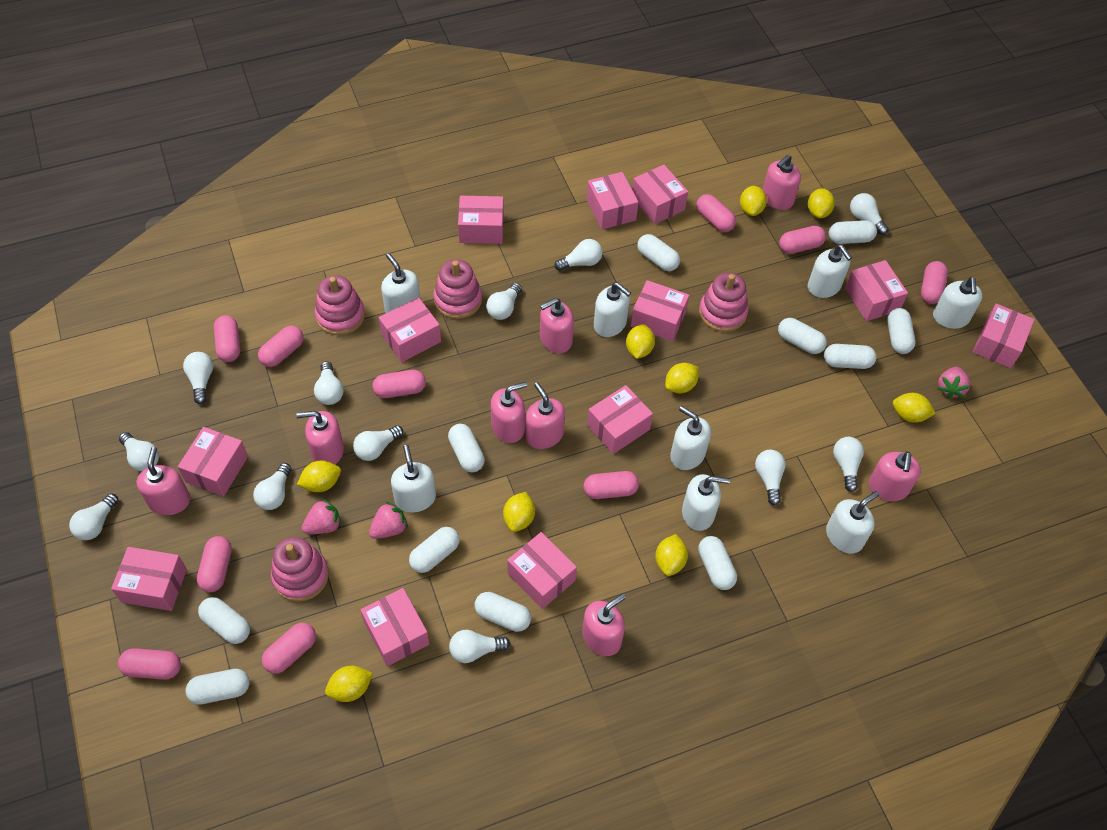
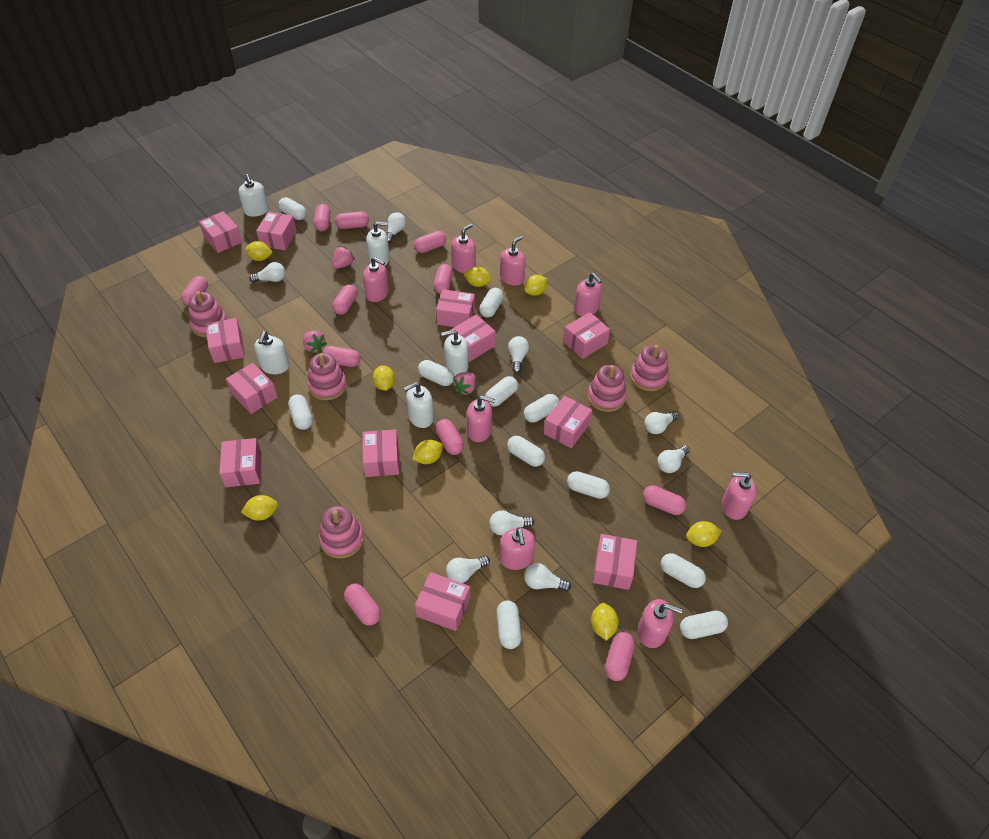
pink capsule: [118,648,181,680] [197,536,232,592] [214,315,240,362] [258,326,304,367] [262,623,316,674] [372,370,426,398] [584,471,639,499] [696,194,736,232] [779,226,826,254] [921,261,948,304] = 10 -> [181,276,208,306] [314,204,330,232] [322,346,361,367] [332,285,358,315] [335,212,369,229] [344,584,381,626] [414,231,446,253] [433,264,453,294] [435,419,464,455] [605,632,635,681] [643,485,686,515] = 11
pink stacking toy: [271,537,329,602] [315,275,365,335] [433,259,482,319] [699,273,748,332] = 4 -> [188,291,227,337] [307,353,347,400] [319,506,364,558] [587,365,627,412] [630,345,669,391] = 5
white light bulb: [69,493,119,540] [119,432,159,471] [183,352,213,404] [253,463,292,510] [314,361,343,405] [353,425,403,461] [449,630,510,663] [486,283,522,320] [555,239,602,271] [755,449,786,505] [833,437,864,492] [850,193,889,235] = 12 -> [249,262,285,282] [386,212,406,243] [446,556,490,583] [489,511,534,535] [508,336,529,373] [524,563,571,592] [644,411,679,434] [658,445,690,473] = 8
white soap dispenser: [381,253,420,313] [391,445,436,512] [594,282,631,337] [670,406,711,470] [682,474,730,531] [808,245,852,298] [826,491,879,554] [933,277,982,329] = 8 -> [238,174,269,217] [254,331,289,374] [366,222,390,266] [403,382,434,428] [441,330,469,376] = 5
yellow lemon: [297,461,341,492] [325,666,373,702] [503,492,535,532] [626,324,655,359] [655,534,688,576] [665,363,699,394] [740,186,767,216] [808,188,835,219] [893,393,936,423] = 9 -> [241,495,278,521] [245,241,273,261] [372,365,395,391] [412,440,443,464] [464,267,491,287] [524,275,548,296] [591,603,619,641] [686,521,721,547] = 8

